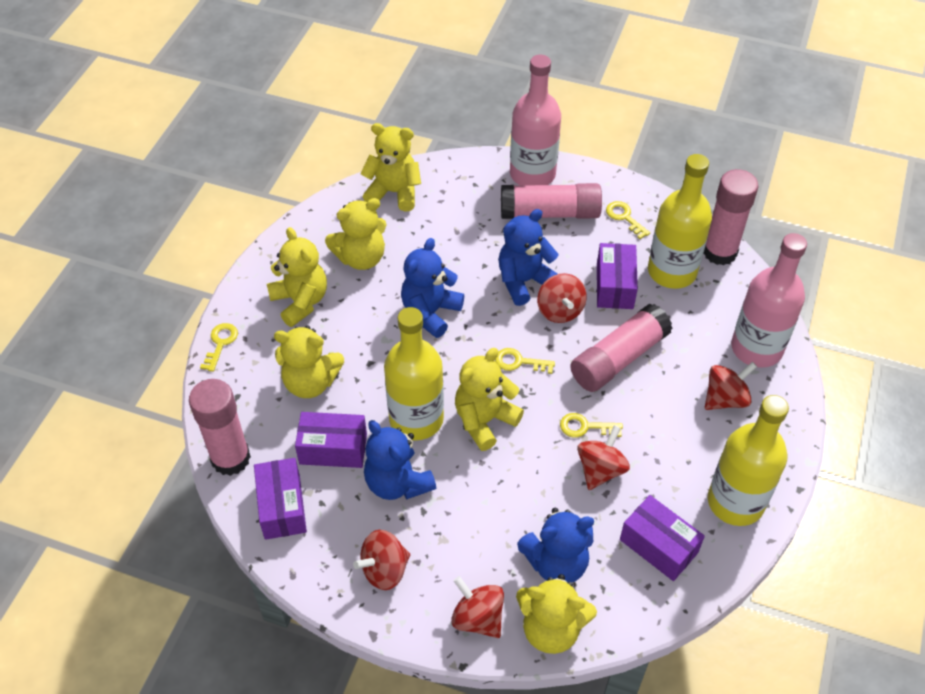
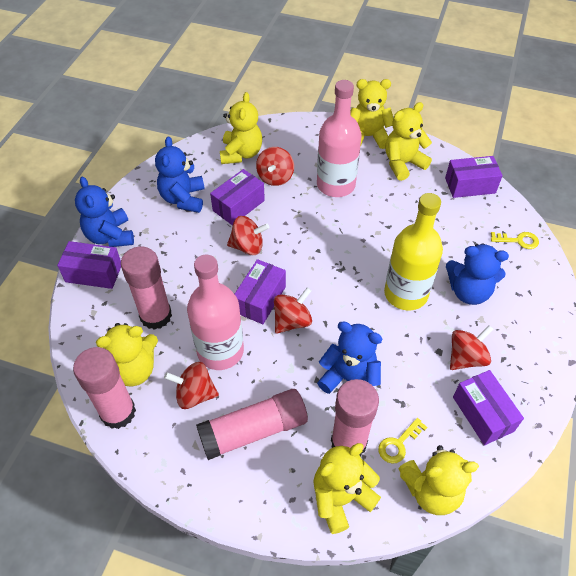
purple box: [254,458,307,540] [295,412,367,468] [597,243,638,309] [620,495,705,581] = 4 -> [57,241,121,289] [210,169,265,225] [235,259,286,324] [445,156,503,198] [453,370,524,445] = 5
yellow bottle: [384,307,444,440] [648,154,712,289] [708,395,789,526] = 3 -> [384,193,443,310] = 1
yellow key: [200,323,238,372] [495,348,555,374] [560,413,623,438] [606,201,650,239] = 4 -> [378,418,427,464] [491,232,539,249] = 2

